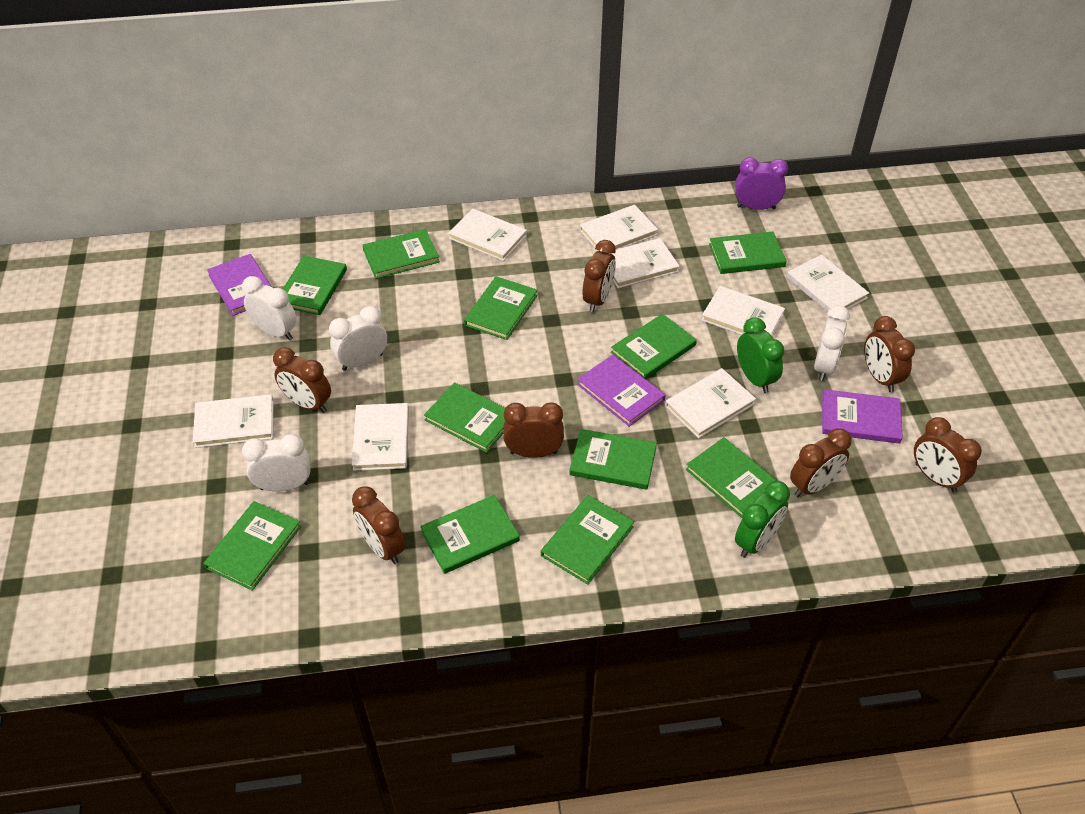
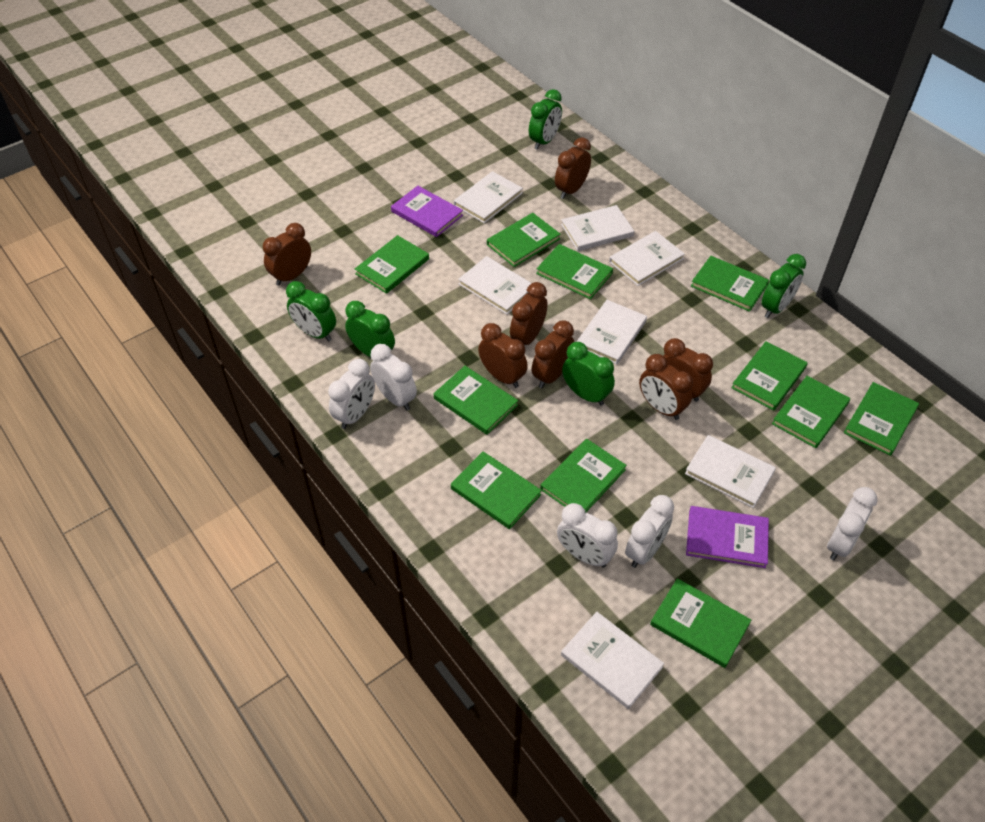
green clock: [735,481,790,558] [737,317,785,393] = 2 -> [286,281,336,342] [345,301,395,357] [529,89,562,150] [562,342,615,406] [762,254,806,318] = 5
purple book: [207,254,272,316] [577,355,666,427] [822,389,903,443] = 3 -> [391,186,463,237] [686,506,769,568] = 2
purple clock: [735,157,788,210] = 1 -> none = 0
white book: [193,394,274,448] [352,403,409,471] [448,208,527,261] [580,205,658,251] [611,238,680,288] [665,368,756,438] [701,286,785,336] [787,254,869,312] = 8 -> [454,171,523,224] [458,256,532,315] [561,205,634,251] [561,612,664,709] [577,300,647,364] [609,231,685,286] [685,435,776,508] = 7
white clock: [242,276,297,340] [242,434,310,492] [329,306,387,371] [814,305,850,381] = 4 -> [328,359,375,429] [370,344,417,410] [557,503,618,568] [625,495,674,568] [827,487,878,560] = 5

